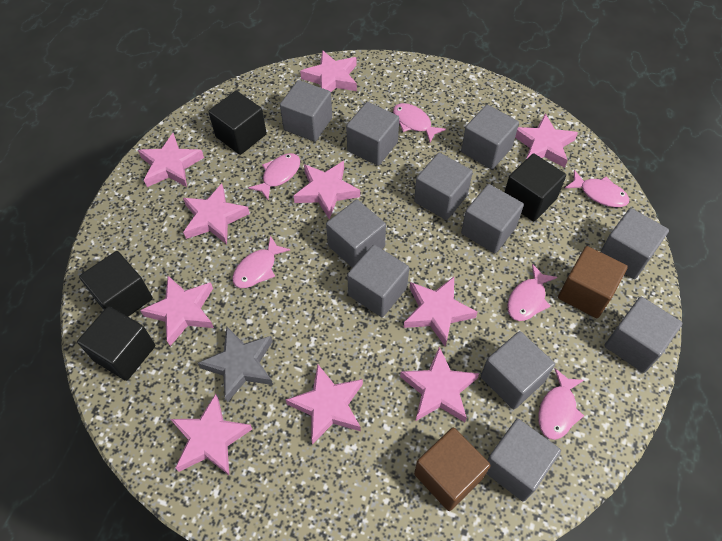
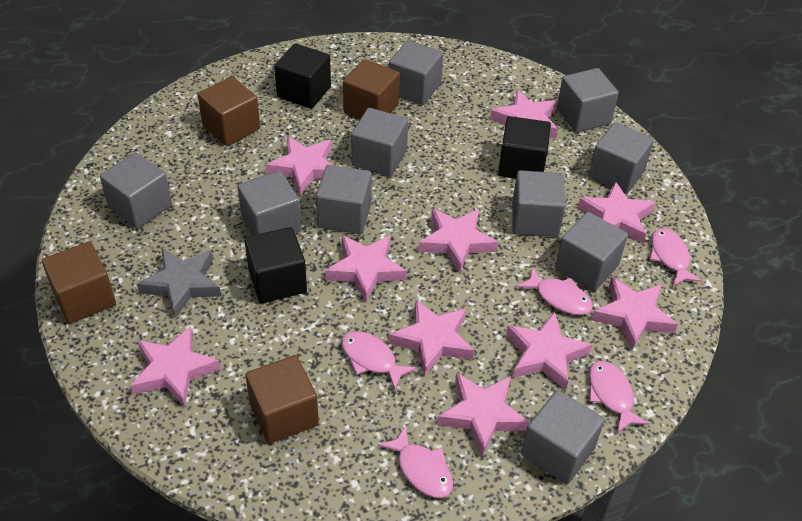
black cube: [77,306,155,381] [79,251,153,317] [208,91,267,155] [505,153,566,222] = 4 -> [245,227,307,303] [274,43,331,109] [498,116,551,179] = 3
brown cube: [414,428,491,511] [558,246,628,318] = 2 -> [42,242,116,323] [198,76,260,146] [245,355,319,444] [343,59,400,119] = 4
grey cube: [280,80,332,142] [326,200,386,268] [346,102,399,166] [347,245,409,317] [414,153,473,220] [461,105,519,169] [461,184,524,253] [481,331,555,409] [486,419,561,502] [600,208,669,279] [604,297,683,373] = 11 -> [100,152,172,229] [237,171,301,235] [316,165,372,234] [351,108,408,177] [389,40,443,105] [512,170,566,237] [521,390,605,484] [555,212,628,291] [557,68,619,133] [588,122,654,194] = 10
pink fish: [232,236,291,288] [249,153,300,200] [393,103,446,143] [507,264,557,321] [538,368,584,440] [565,170,629,207] = 6 -> [342,331,417,390] [378,426,453,498] [517,267,593,315] [589,361,649,433] [650,228,702,286] = 5

